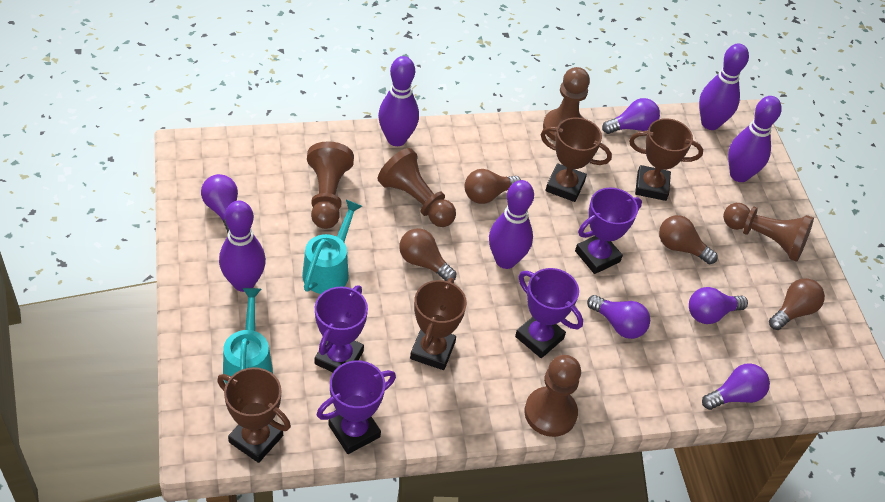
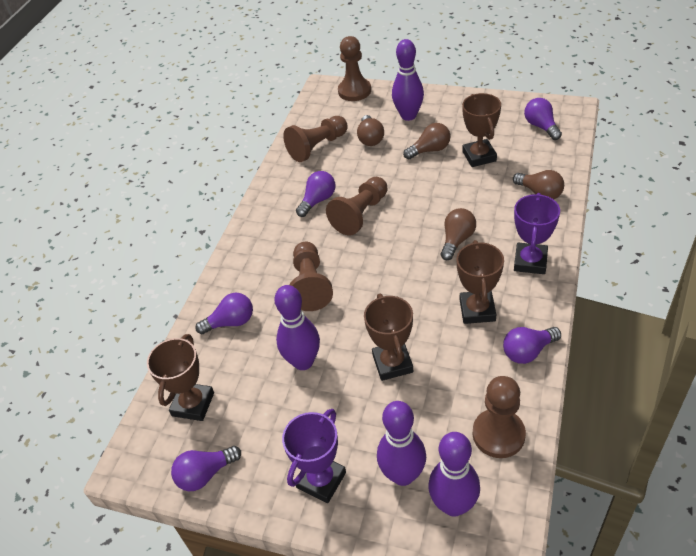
purple bowling pin: [219,201,266,292] [378,56,419,146] [489,180,534,269] [699,44,749,130] [728,96,782,182] = 5 -> [274,285,320,370] [377,401,426,486] [392,39,424,121] [428,432,480,516] = 4
purple trophy: [315,285,368,372] [317,360,396,454] [515,268,583,358] [575,187,642,274] = 4 -> [282,409,346,503] [514,193,560,274] = 2
turquoise watering can: [223,288,273,383] [302,200,362,294] = 2 -> none = 0

